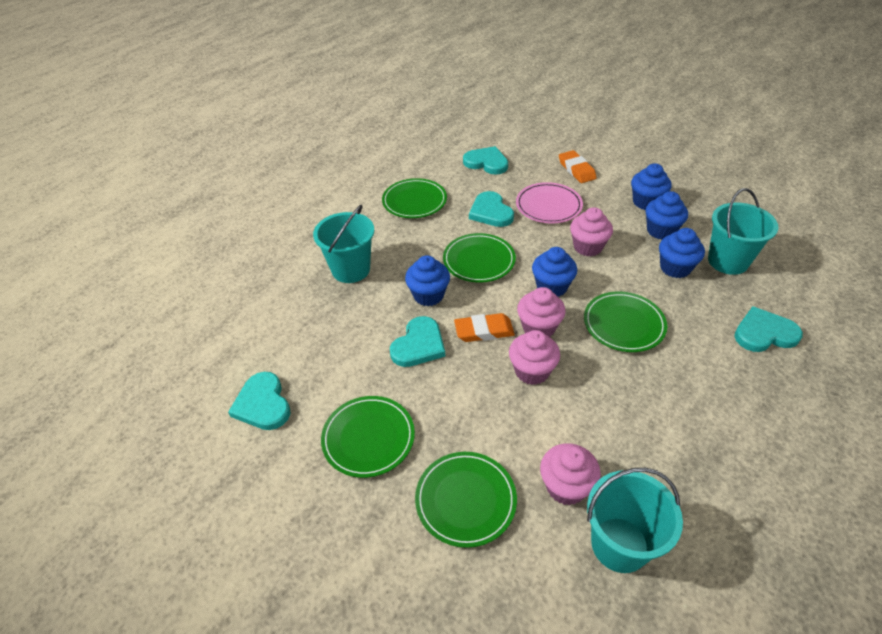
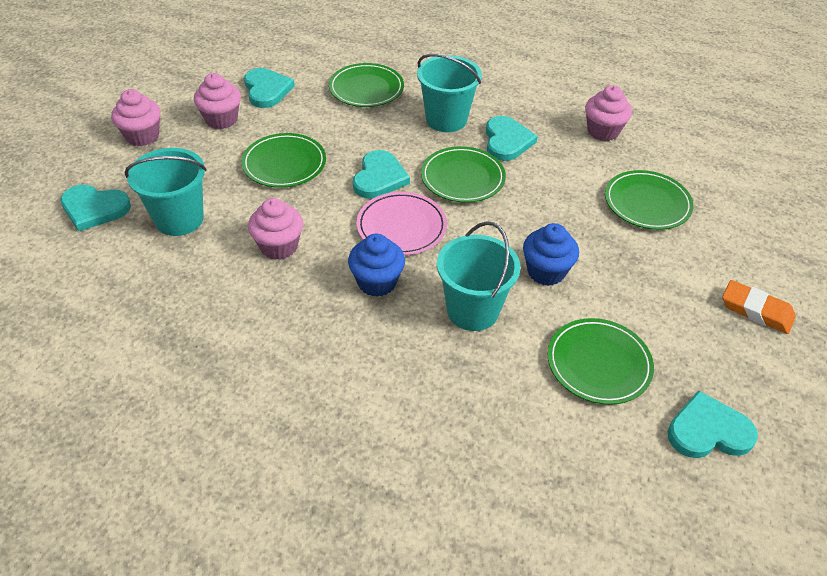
blue cupcake: [405,255,450,306] [532,247,577,297] [631,163,672,210] [645,191,688,240] [659,228,705,278] = 5 -> [348,234,405,297] [523,223,579,286] = 2
orange eraser: [454,313,515,342] [559,150,597,183] = 2 -> [722,280,796,334] = 1

